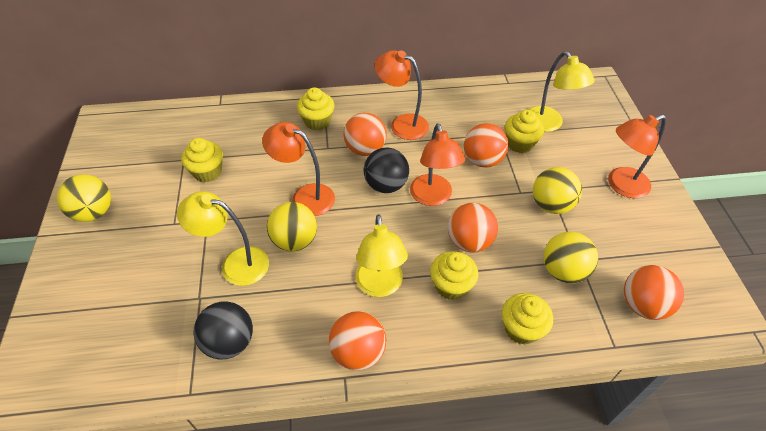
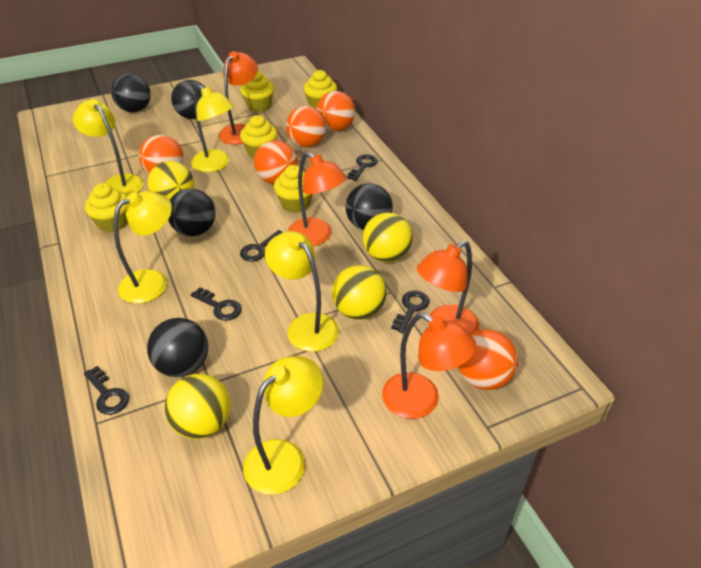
black ball: [194,301,253,360] [364,148,409,193] = 2 -> [111,73,151,112] [147,318,208,377] [168,188,216,236] [171,80,206,119] [345,183,393,230] = 5
black key: none = 0 -> [84,366,129,415] [190,287,242,321] [240,230,282,262] [347,154,378,181] [391,290,429,333] = 5
yellow lamp: [177,191,269,286] [355,214,408,297] [528,51,595,132] = 3 -> [73,99,144,197] [114,191,172,304] [191,84,234,172] [243,356,323,495] [265,231,339,352] = 5

